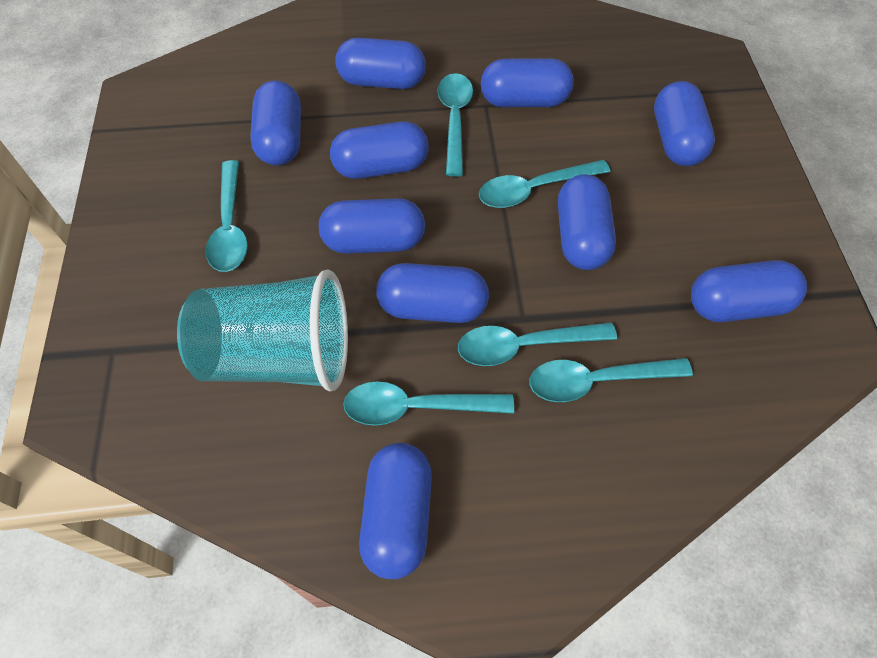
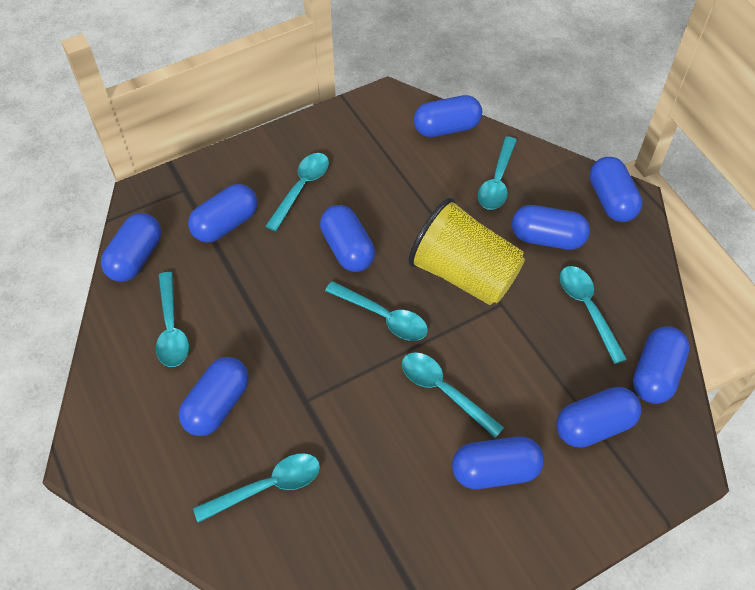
turquoise cup: [177,269,348,391] = 1 -> none = 0
turquoise spoon: [206,160,248,272] [343,381,514,426] [437,73,473,177] [458,322,617,366] [479,160,610,208] [530,358,693,402] = 6 -> [156,272,189,367] [193,453,320,523] [265,153,329,231] [325,281,428,341] [402,352,504,438] [478,137,517,210] [560,266,627,364] = 7
yellow cup: none = 0 -> [408,198,525,305] = 1

